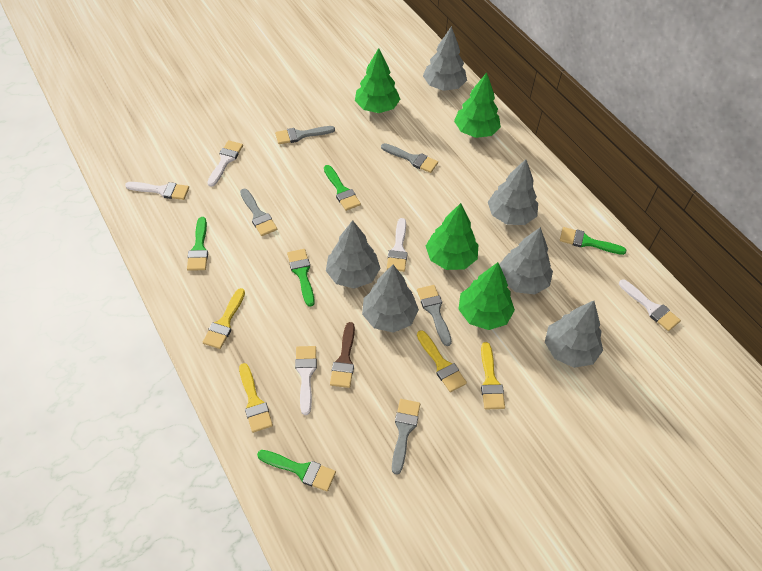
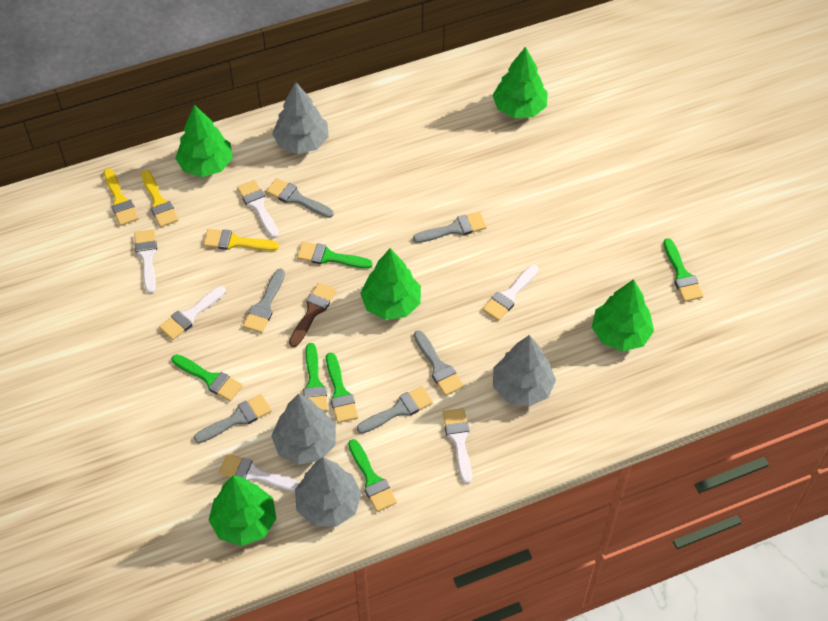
green brush: [187,217,208,271] [257,450,336,492] [287,249,315,307] [324,165,361,211] [560,227,626,255] = 5 -> [172,354,243,401] [297,242,373,269] [303,343,328,412] [326,352,358,423] [348,439,397,512] [663,238,703,302] = 6
green tree: [355,48,400,113] [426,203,478,270] [454,72,501,138] [458,262,515,330] = 4 -> [175,105,233,177] [209,475,276,546] [360,248,421,320] [492,47,548,118] [592,279,654,351] = 5
grey brush: [240,189,277,236] [275,126,335,144] [381,143,438,173] [392,399,420,475] [417,285,452,346] = 5 -> [194,394,272,443] [243,269,285,333] [266,178,334,218] [357,386,433,434] [413,212,487,243] [414,330,464,396] = 6
grey tree: [326,220,381,289] [362,265,419,333] [423,26,467,91] [488,159,538,225] [499,227,553,295] [545,301,603,368] = 6 -> [271,394,336,465] [272,82,329,154] [295,457,362,527] [493,335,556,407] = 4
white brush: [125,182,189,200] [207,140,243,187] [295,346,317,415] [387,218,408,272] [619,279,681,331] = 5 -> [134,229,157,294] [159,286,226,340] [219,454,299,492] [237,180,279,238] [443,408,472,484] [482,265,539,321] = 6
yellow brush: [203,288,245,349] [239,363,273,433] [417,330,467,392] [481,342,505,409] = 4 -> [104,168,139,226] [141,170,179,227] [203,229,279,251] = 3

